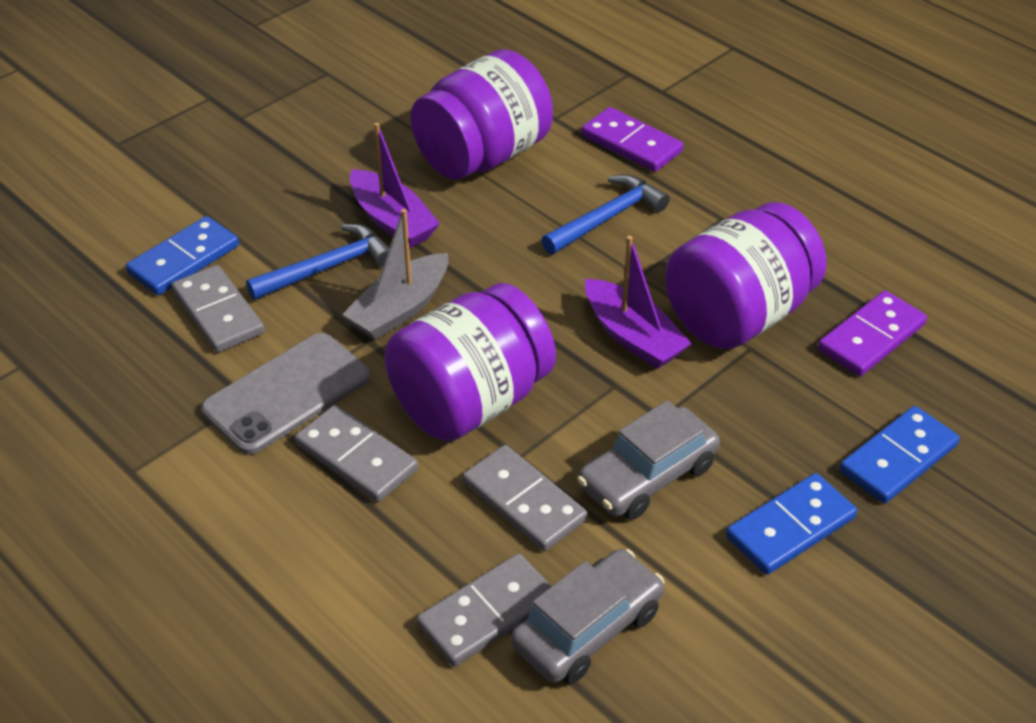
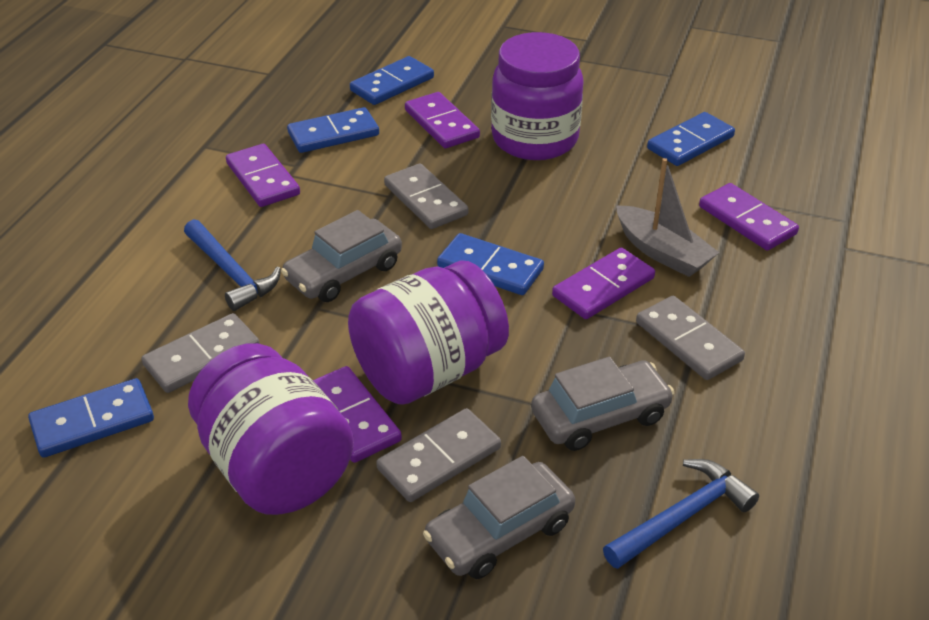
blue domino: [126,216,239,295] [726,473,857,575] [839,406,960,504] = 3 -> [28,378,154,458] [287,107,379,153] [350,56,434,105] [437,233,544,295] [647,112,735,166] = 5
grey car: [511,549,665,684] [577,400,720,520] = 2 -> [281,210,402,302] [423,456,575,579] [531,357,674,451] = 3
grey phone: [201,333,370,454] = 1 -> none = 0
purple boat: [350,123,440,248] [585,236,692,369] = 2 -> none = 0
purple domino: [581,107,683,172] [818,291,927,376] = 2 -> [226,144,300,207] [313,366,402,463] [405,92,480,148] [552,248,655,319] [699,183,799,251] = 5

